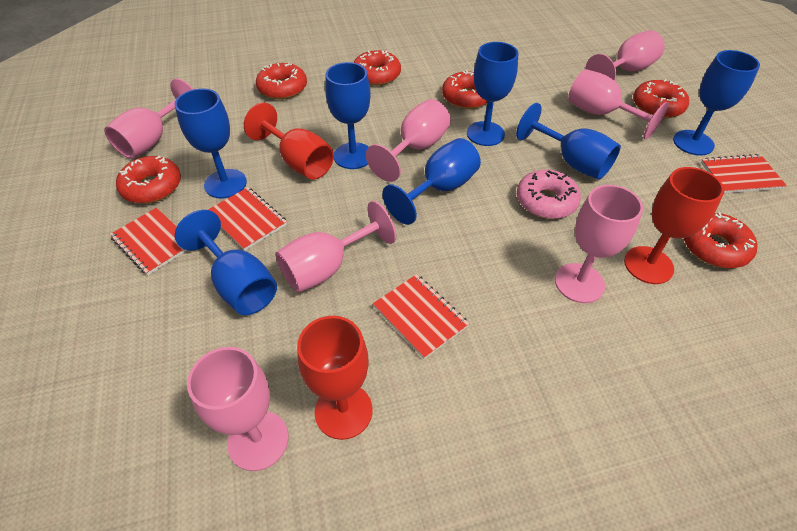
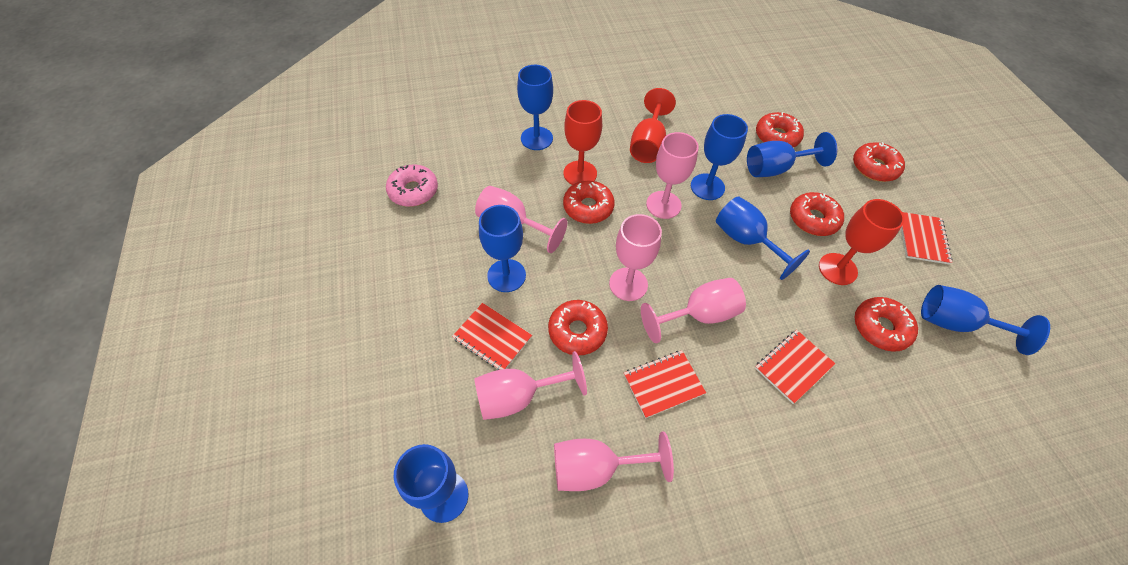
pink goblet: [104,78,193,159] [187,347,289,471] [275,201,396,293] [366,99,451,182] [555,185,643,303] [568,69,669,139] [585,30,665,81] = 7 -> [474,351,587,420] [475,186,567,253] [554,431,674,491] [609,214,662,301] [641,278,746,343] [646,132,699,219] = 6

